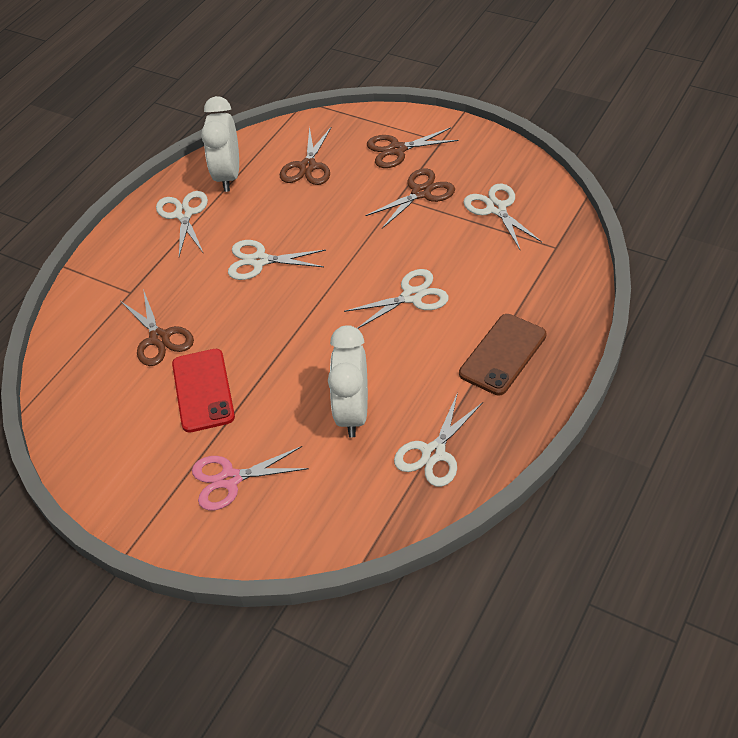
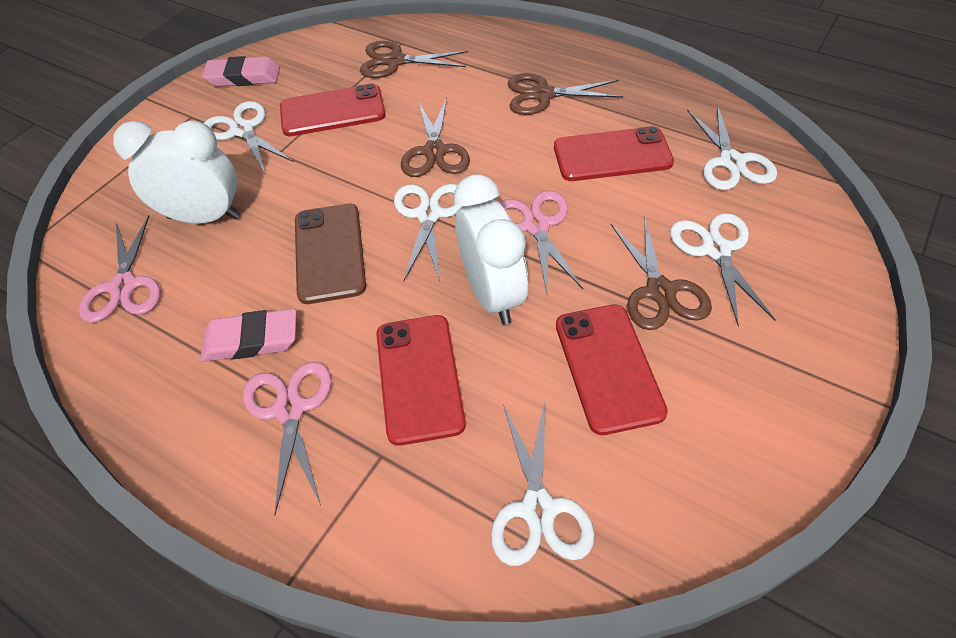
pink eraser: none = 0 -> [200,309,296,362] [202,56,280,87] = 2
pink scissors: [192,446,309,511] = 1 -> [79,215,161,323] [243,362,332,515] [499,191,583,293] = 3
red phone: [172,349,235,433] = 1 -> [280,83,386,136] [376,315,466,446] [554,126,674,181] [556,304,668,435] = 4

